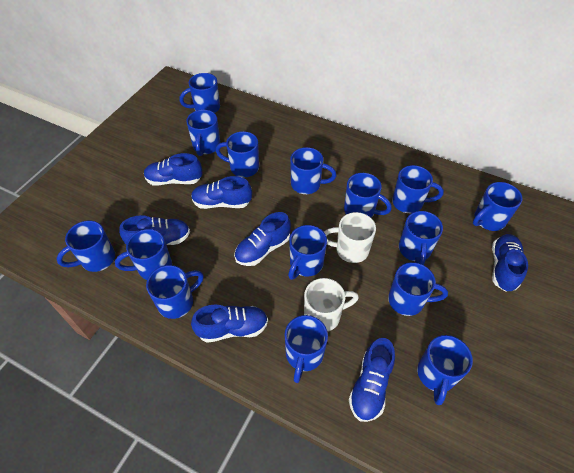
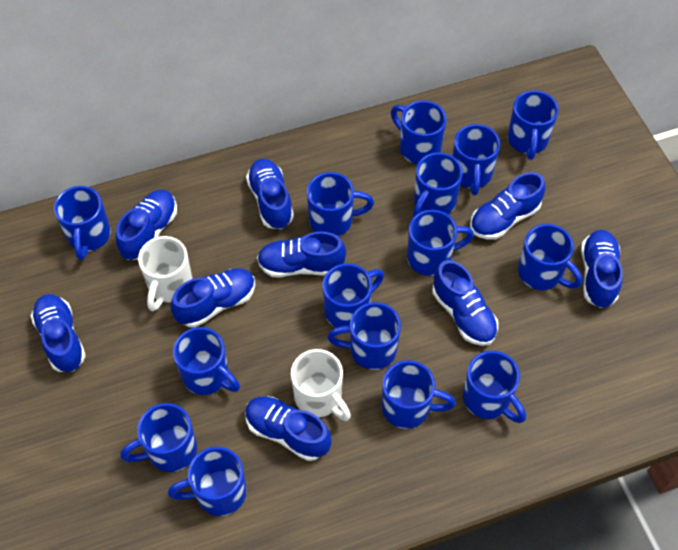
blue shoe: [119,215,190,245] [144,153,203,186] [191,176,252,209] [191,304,268,343] [234,212,291,266] [349,338,395,422] [492,234,528,292] = 7 -> [31,294,86,372] [116,190,177,260] [171,268,255,327] [245,396,331,461] [246,159,294,229] [257,231,346,278] [432,260,498,346] [470,172,545,240] [581,230,623,308] = 9

